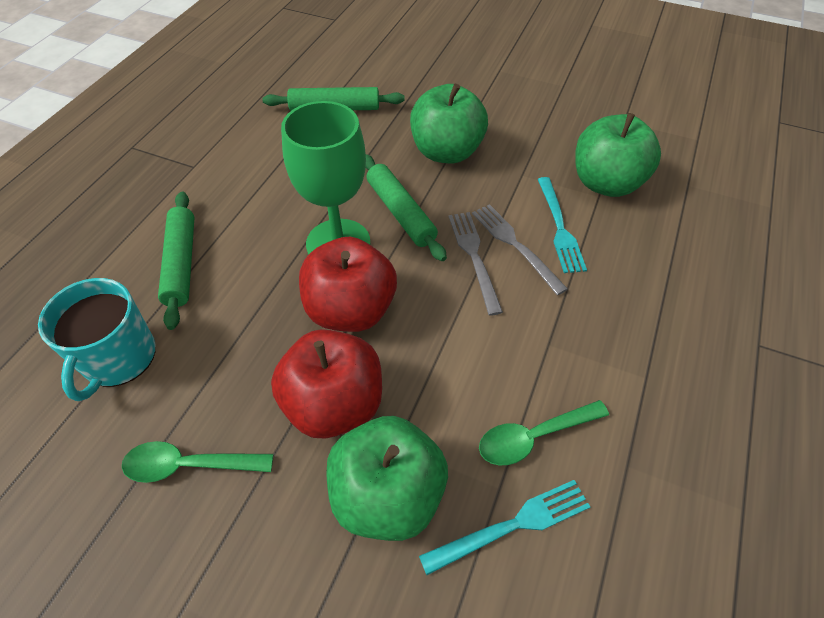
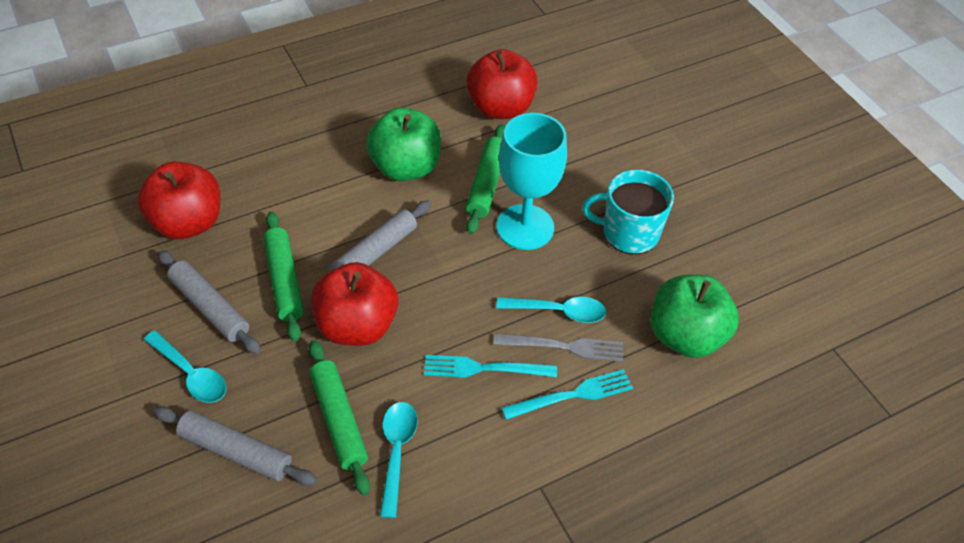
green apple: [326,416,448,541] [410,84,488,164] [575,113,661,197] = 3 -> [366,107,441,181] [651,275,739,358] = 2
green goblet: [281,101,370,255] = 1 -> none = 0
green spoon: [122,441,273,483] [479,400,609,465] = 2 -> none = 0
grey fork: [449,212,503,316] [472,204,568,295] = 2 -> [494,333,623,362] = 1
grey rolling pin: none = 0 -> [154,407,317,486] [158,250,261,354] [312,200,431,292] = 3
red apple: [271,329,382,439] [299,237,397,332] = 2 -> [137,161,220,239] [311,262,398,346] [467,49,538,119] = 3
turquoise goblet: none = 0 -> [497,113,567,250] = 1
turquoise spoon: none = 0 -> [144,330,226,403] [380,402,417,518] [496,297,606,323] = 3

